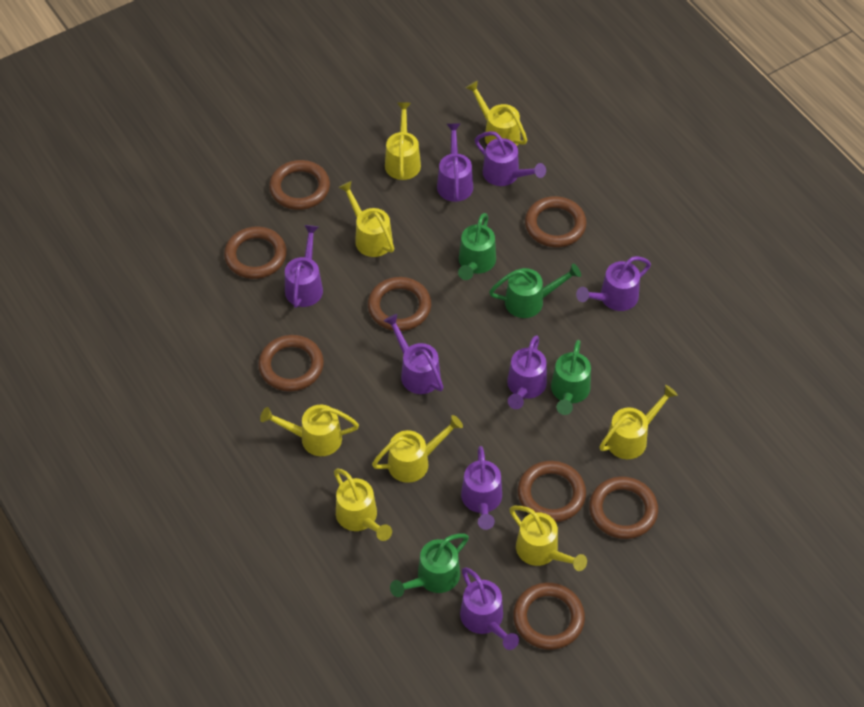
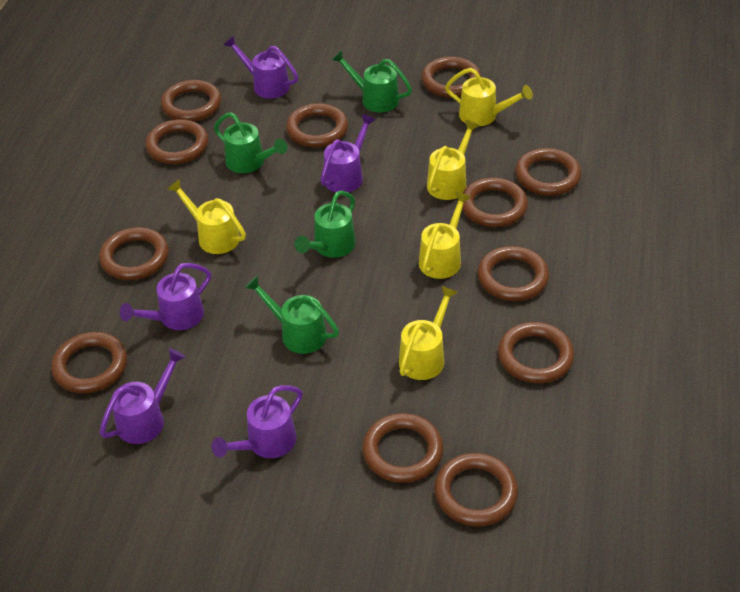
brown ring: [224,227,287,279] [258,335,324,392] [269,160,330,210] [368,277,431,331] [513,583,585,650] [518,461,586,522] [525,196,587,247] [589,476,658,539] = 8 -> [51,332,127,394] [99,227,169,280] [145,119,208,164] [161,80,222,122] [286,103,348,147] [362,413,443,483] [421,56,481,98] [434,453,518,526] [462,177,528,227] [477,246,549,301] [498,322,574,384] [515,148,581,196] = 12
purple watering can: [285,225,323,308] [384,314,444,394] [437,123,473,202] [460,567,519,650] [461,446,502,530] [475,131,546,186] [507,335,547,409] [576,256,651,311] = 8 -> [100,349,186,444] [120,263,211,330] [212,385,303,458] [224,36,298,99] [321,114,376,192] = 5
yellow watering can: [260,405,359,456] [334,468,392,541] [338,181,394,257] [372,415,463,483] [385,102,421,180] [466,81,527,146] [509,506,587,571] [599,385,678,459] = 8 -> [168,179,246,254] [399,286,458,380] [419,192,471,279] [427,120,480,200] [445,68,533,126] = 5

